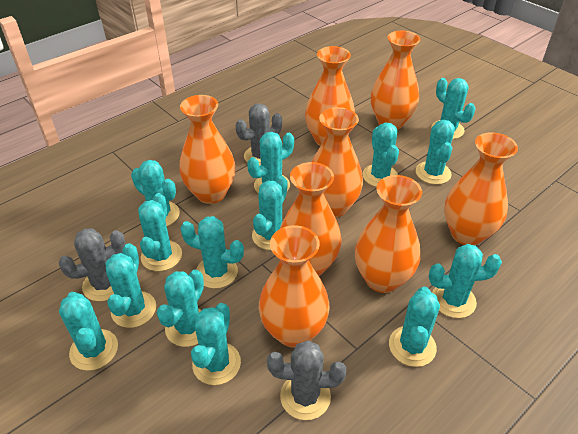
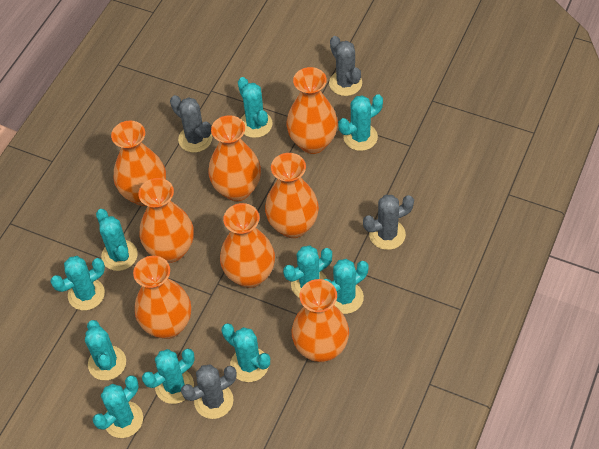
grey cactus: [59,228,126,301] [236,104,282,166] [267,340,346,420] = 3 -> [170,95,212,153] [181,364,237,419] [329,36,362,96] [363,195,414,250] = 4
turquoise cactus: [59,292,118,371] [106,243,156,328] [131,160,180,226] [138,193,182,271] [157,269,204,347] [180,216,244,289] [191,303,241,385] [247,132,294,194] [252,176,287,250] [362,122,399,187] [389,286,440,367] [416,120,455,185] [429,244,502,318] [432,78,476,139] = 14 -> [50,256,105,310] [85,320,126,380] [93,375,143,438] [96,209,138,271] [142,349,194,404] [222,323,270,382] [238,77,273,138] [283,245,332,298] [323,259,368,314] [338,94,383,151] = 10

